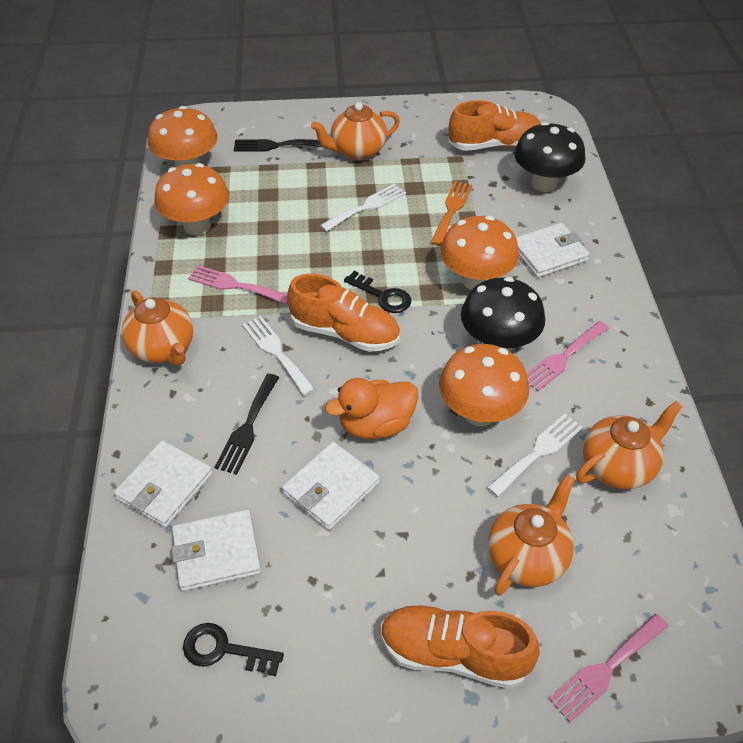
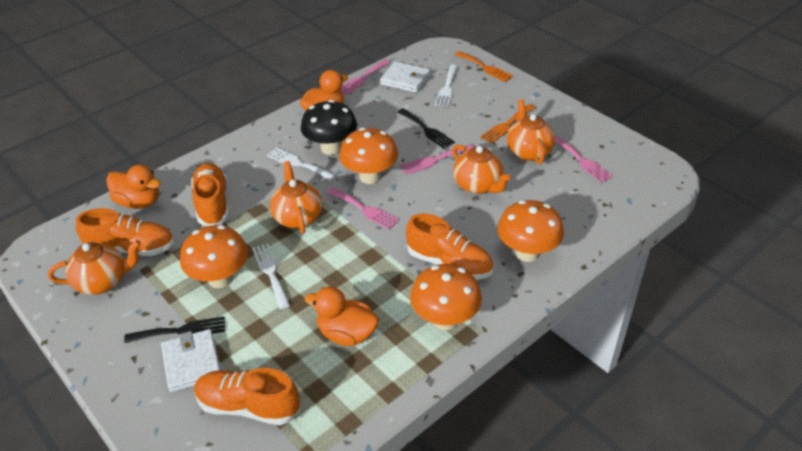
black key: [183,623,284,676] [344,271,411,313] = 2 -> none = 0
black mushroom: [461,277,545,352] [514,122,585,192] = 2 -> [301,100,357,155] = 1
orange duck: [325,378,419,439] = 1 -> [106,165,161,209] [300,70,348,111] [305,286,379,346] = 3
orange fork: [431,181,472,246] = 1 -> [454,51,514,82] [480,104,536,144] = 2
orange shoe: [287,274,400,352] [381,605,540,689] [449,100,541,151] = 3 -> [76,208,174,256] [191,163,229,226] [194,368,300,425] [406,213,494,280] = 4
pink fork: [188,265,288,304] [527,321,609,391] [549,614,669,723] = 3 -> [327,187,400,230] [340,60,391,95] [400,144,474,175] [555,136,613,183] = 4
white wallet: [114,440,213,528] [172,510,261,591] [282,442,379,530] [516,223,590,278] = 4 -> [161,329,221,392] [380,61,430,93] = 2

